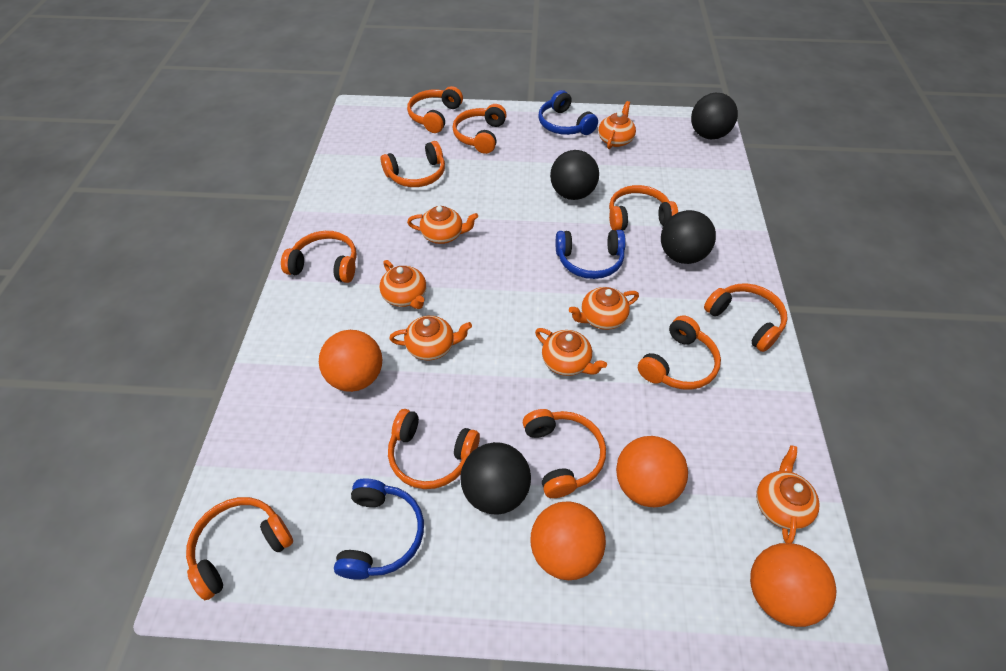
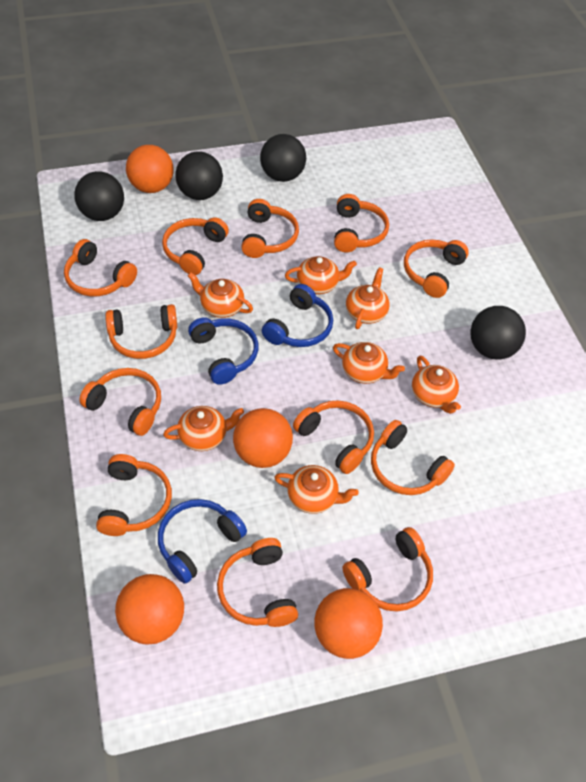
orange headphones: [186,497,293,600] [281,231,357,283] [381,141,445,187] [388,409,480,489] [407,86,463,133] [452,104,507,154] [523,409,606,498] [609,185,678,230] [638,315,721,390] [704,283,787,352] = 10 -> [64,239,137,297] [79,368,161,436] [96,454,172,536] [105,304,177,359] [162,217,229,275] [217,538,298,627] [241,199,299,258] [293,401,374,474] [334,194,389,252] [342,527,433,612] [371,420,455,495] [404,239,469,298] = 12

